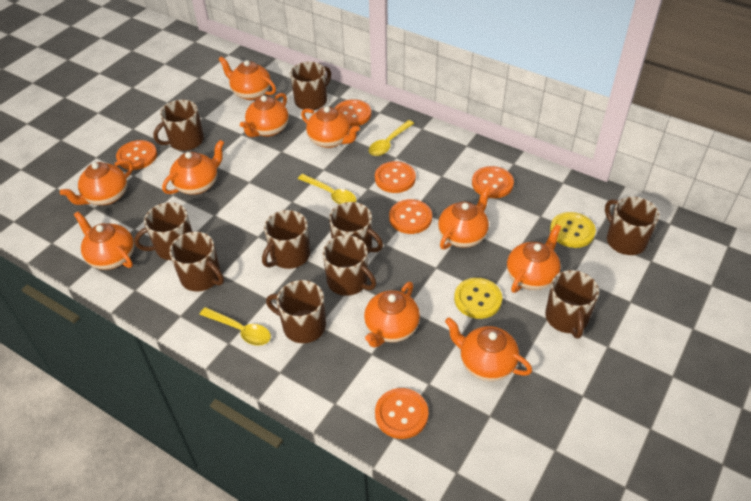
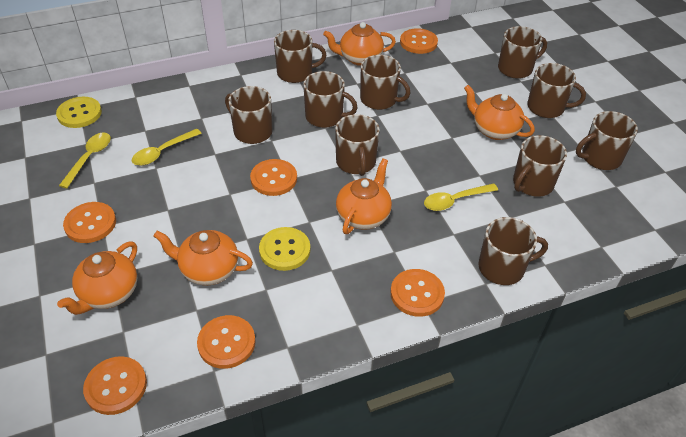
orange teapot: [60,159,133,205] [74,212,134,270] [162,140,224,195] [218,56,276,100] [240,93,289,137] [301,106,360,148] [364,282,420,348] [438,186,491,250] [445,317,532,381] [507,224,561,293] = 10 -> [57,242,138,315] [154,230,253,286] [323,22,396,66] [336,159,392,234] [464,85,535,140] = 5

